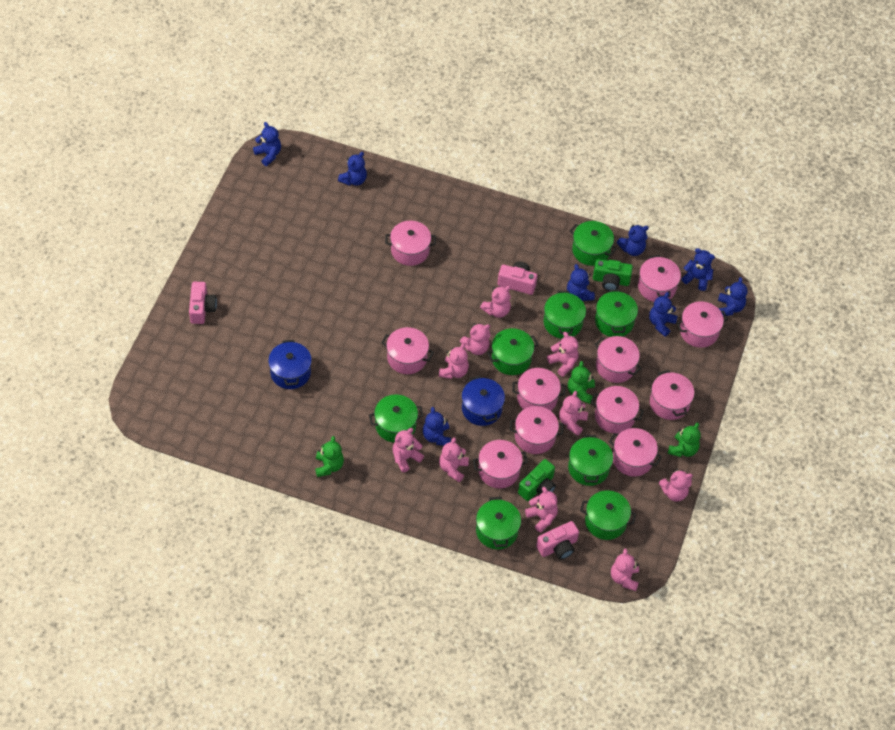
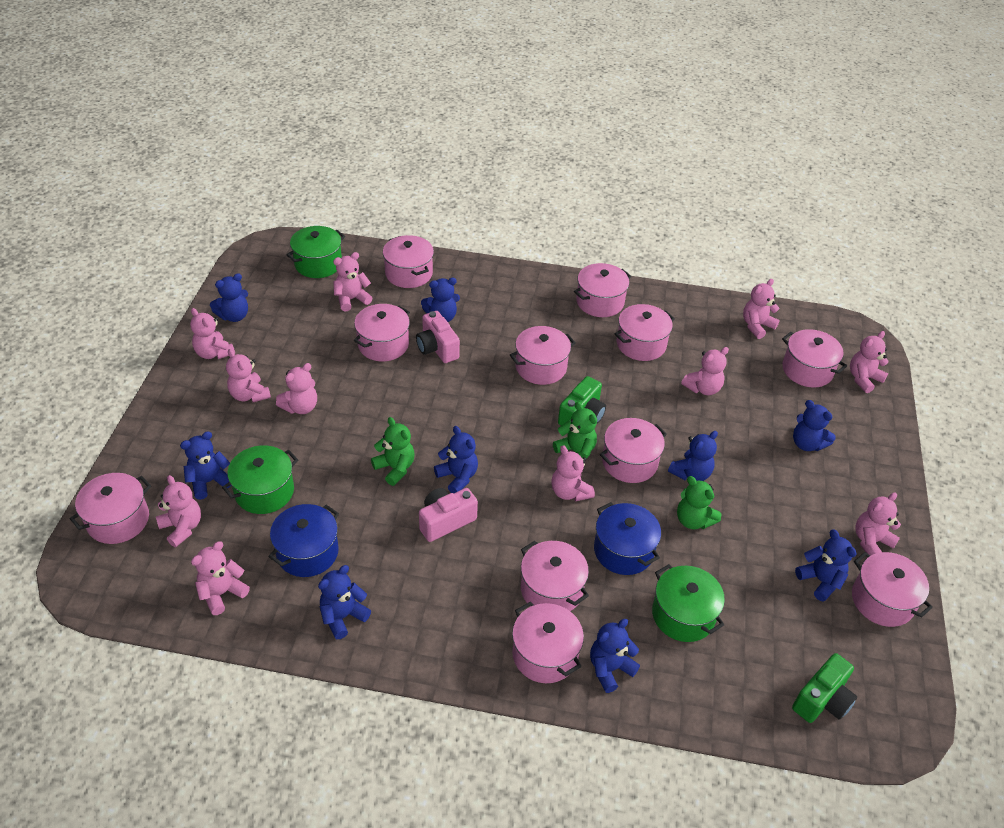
blue teddy bear: [253,122,281,166] [338,152,367,186] [423,407,451,446] [567,264,595,301] [617,225,649,256] [649,292,678,337] [682,248,715,291] [718,277,748,316] = 8 -> [180,431,232,500] [210,273,248,322] [318,565,371,639] [421,278,460,322] [434,426,478,494] [590,619,640,693] [668,431,718,481] [793,400,836,451] [795,530,856,602] = 9
green pot: [369,394,423,443] [476,497,521,549] [487,328,539,375] [543,291,586,339] [568,435,613,486] [570,221,617,266] [580,490,636,540] [595,290,638,337] = 8 -> [222,445,298,514] [286,226,345,278] [652,564,725,642] = 3
pink camera: [189,282,217,324] [498,262,537,295] [536,521,579,560] = 3 -> [416,311,460,363] [419,488,478,542] = 2
pink teddy bear: [392,428,424,472] [439,343,469,379] [439,437,469,482] [460,323,491,355] [480,286,511,318] [525,487,558,533] [547,332,578,377] [559,391,588,436] [611,548,639,591] [659,469,693,502] = 10 -> [156,475,201,547] [190,308,235,359] [191,541,250,615] [226,349,271,402] [276,363,317,414] [333,252,372,311] [551,445,595,501] [681,347,729,395] [743,279,780,339] [850,331,888,393] [855,492,901,556] = 11

